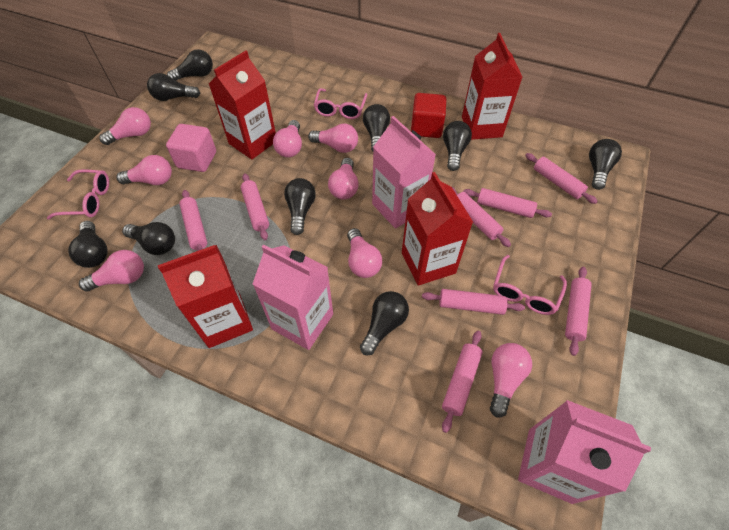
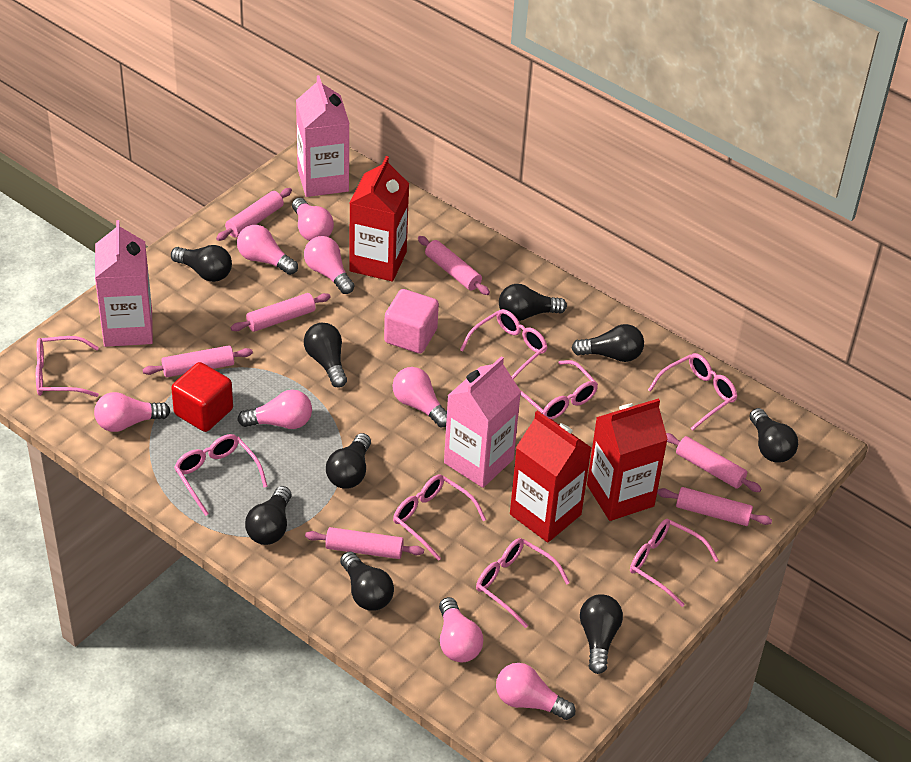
pink glasses: [47,169,109,219] [314,88,367,119] [493,255,567,315] = 3 -> [36,336,99,397] [174,434,268,516] [393,475,486,561] [460,309,547,379] [476,538,570,628] [520,360,598,420] [630,519,719,607] [648,353,737,430] = 8
pink rolling pin: [179,190,207,251] [241,173,269,240] [422,289,525,315] [442,331,483,433] [452,187,511,247] [463,188,552,218] [525,153,598,204] [565,267,592,356] = 8 -> [143,345,253,377] [216,188,292,241] [231,293,330,332] [305,527,424,559] [418,236,490,295] [657,487,772,526] [666,433,761,492] = 7
red carton: [158,245,253,348] [209,51,276,159] [402,172,473,286] [462,33,523,140] = 4 -> [349,156,409,282] [510,410,592,543] [587,398,668,521] = 3

